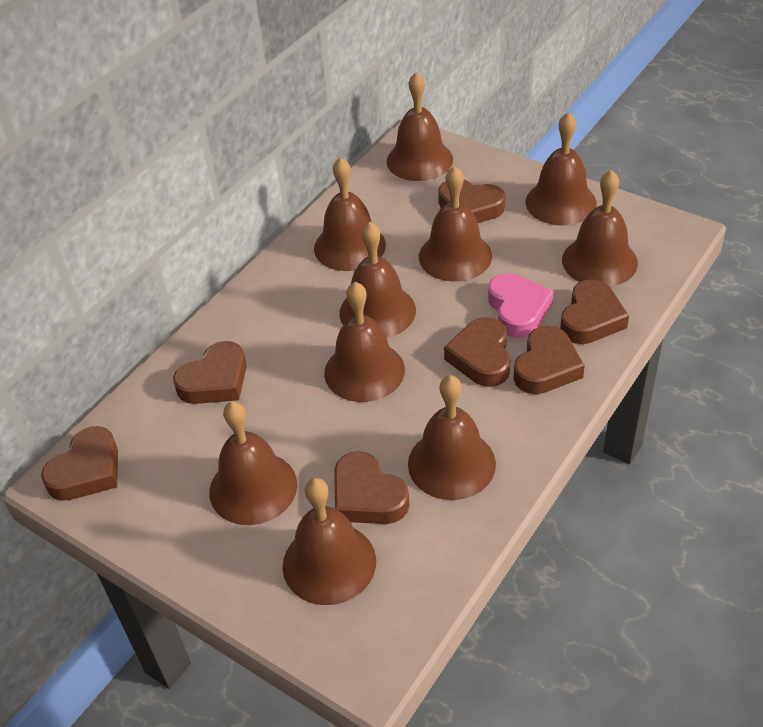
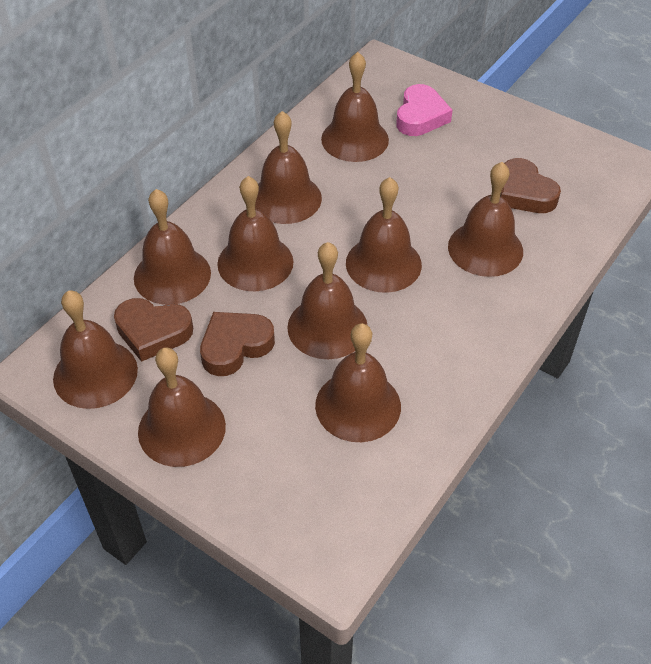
brown heart: [41,426,118,501] [173,341,246,404] [334,451,410,524] [438,180,505,223] [444,317,511,387] [514,326,585,394] [560,279,629,344] = 7 -> [114,298,193,362] [200,312,275,376] [500,158,561,213] = 3

